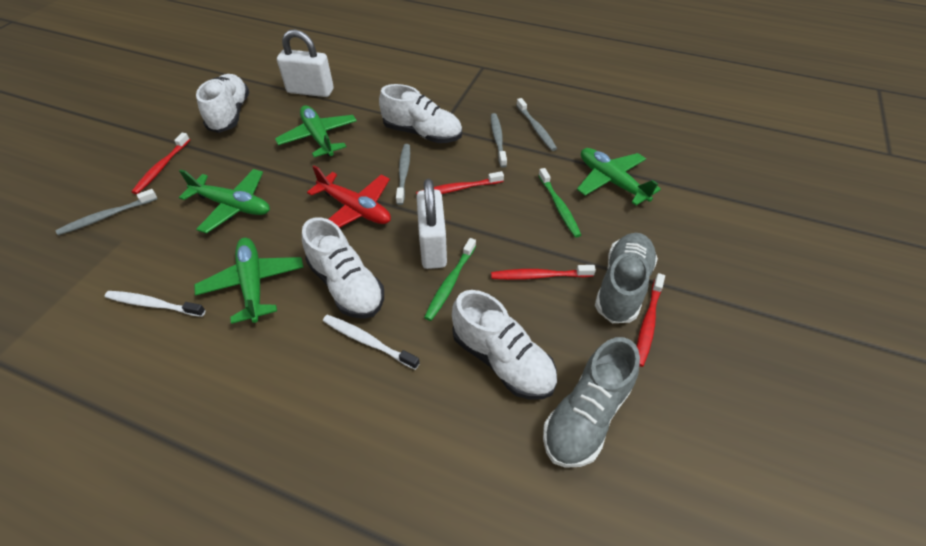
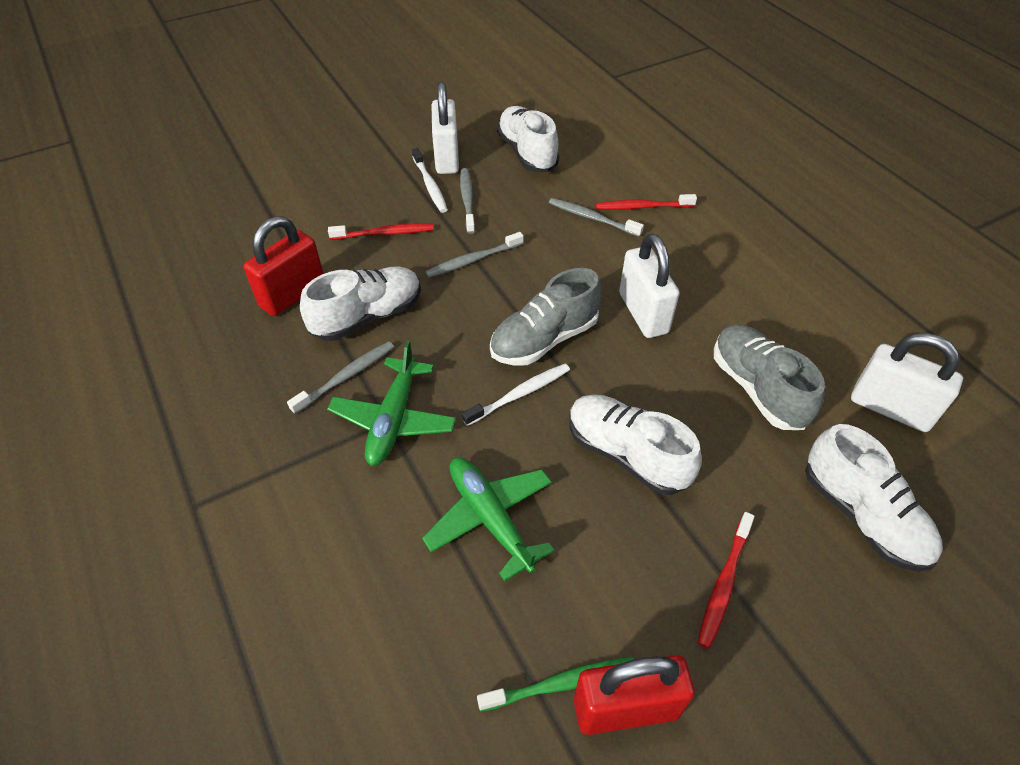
green plane: [179,169,270,233] [194,238,304,324] [275,105,357,157] [577,148,661,205] = 4 -> [327,340,456,466] [422,457,554,582] = 2
green toothbrush: [424,238,476,321] [538,168,581,238] = 2 -> [477,657,634,712] = 1
red padlock: none = 0 -> [244,216,324,316] [574,655,695,735] = 2
red plane: [307,165,391,228] = 1 -> none = 0
red toothbrush: [131,133,190,194] [416,171,504,194] [491,265,596,280] [637,273,665,367] = 4 -> [328,223,433,240] [596,194,697,210] [698,512,755,649] = 3
white padlock: [277,29,334,97] [417,179,447,269] = 2 -> [431,82,459,174] [619,233,679,338] [851,333,963,432] = 3

